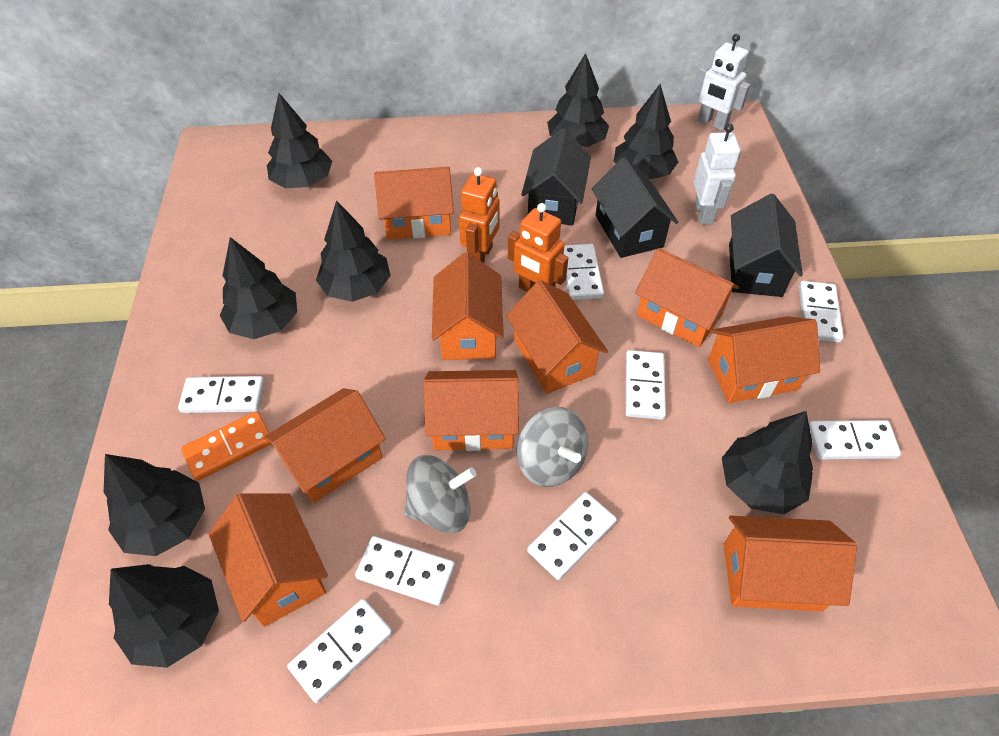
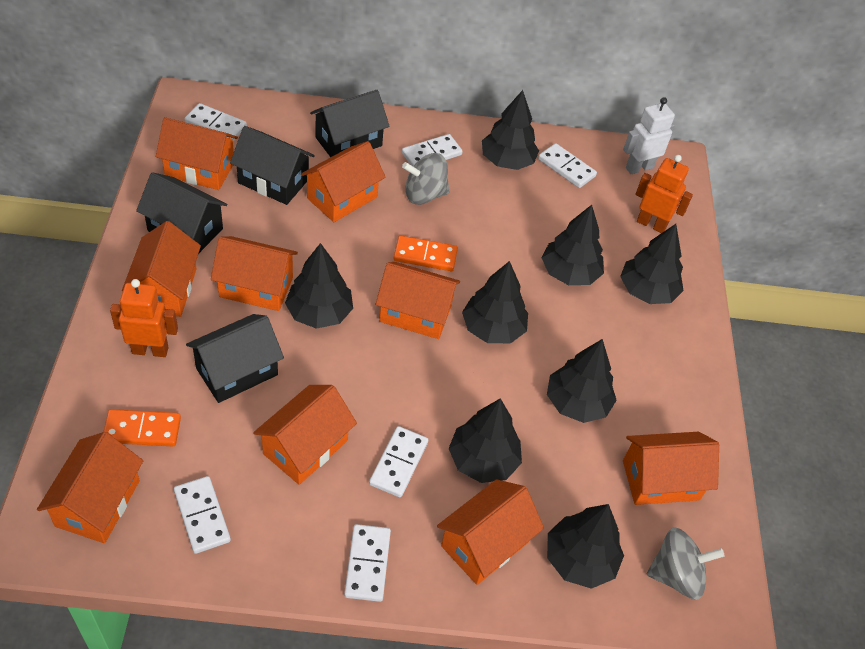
black house: [521,129,591,225] [591,157,678,258] [729,194,803,297] = 3 -> [136,172,227,254] [186,314,284,403] [230,126,315,205] [310,90,390,157] = 4
orange domino: [181,411,271,481] = 1 -> [103,409,181,446] [394,236,458,271] = 2
white domino: [178,376,264,413] [287,599,393,703] [355,536,455,606] [527,492,617,580] [564,244,604,300] [625,350,666,420] [799,281,844,342] [809,420,901,459] = 8 -> [174,476,231,554] [185,103,247,141] [344,524,391,602] [369,426,428,497] [402,134,463,166] [538,143,597,188] = 6
white robot: [693,124,740,225] [694,34,750,131] = 2 -> [623,97,675,174] = 1

